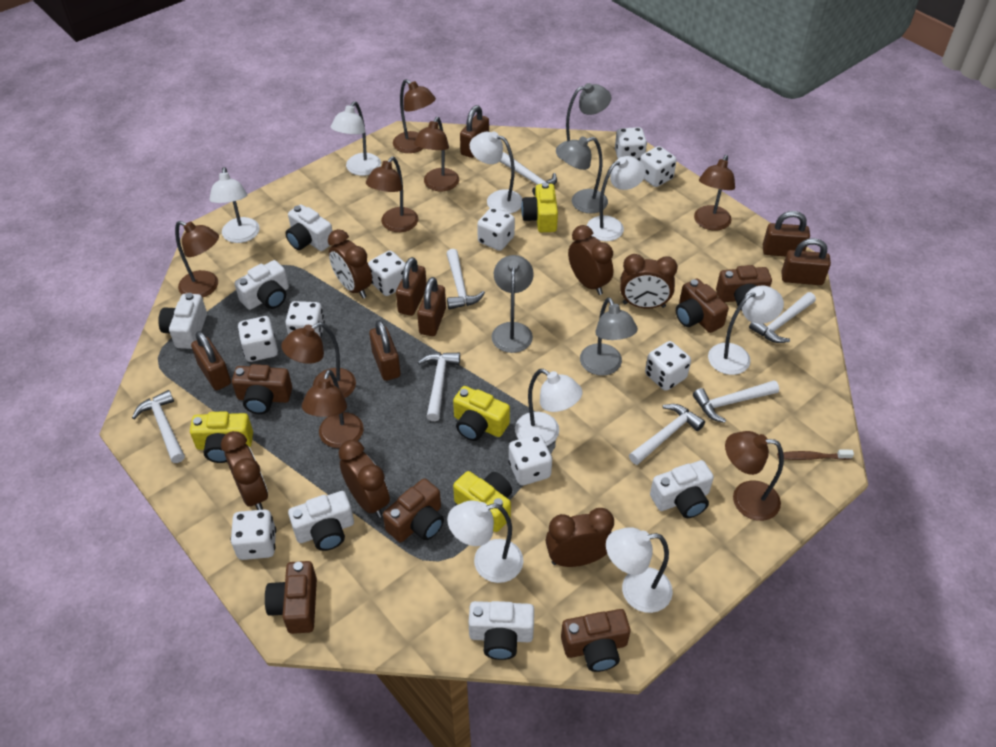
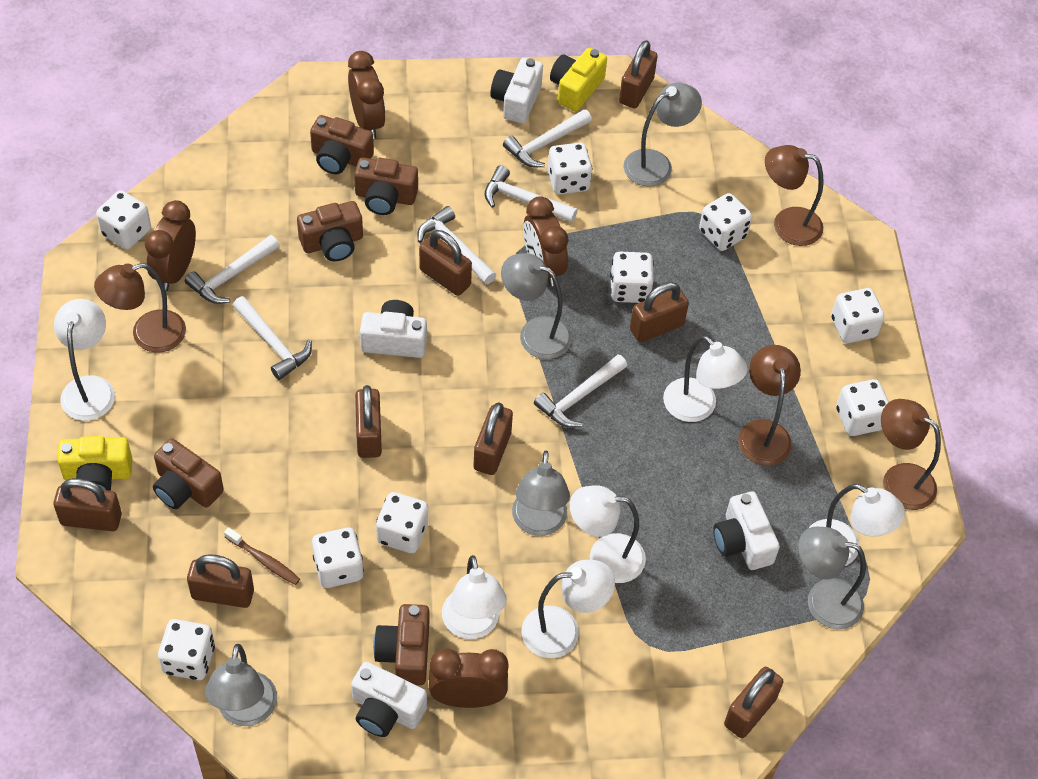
brown camera: [232,364,292,414] [265,561,317,634] [383,478,444,542] [561,609,630,672] [676,279,729,333] [716,265,772,310] = 6 -> [153,438,224,509] [297,201,363,261] [310,115,374,174] [354,157,418,215] [373,604,429,685] = 5
brown clock: [221,431,268,510] [328,229,372,298] [339,440,390,518] [546,508,614,567] [568,225,613,295] [620,254,678,308] = 6 -> [145,200,196,291] [348,51,386,139] [429,648,509,708] [523,196,568,286] = 4
brown lamp: [175,221,219,298] [281,322,356,398] [302,369,364,448] [366,157,419,232] [393,79,436,153] [414,117,459,191] [694,155,735,231] [725,431,784,521] = 8 -> [94,263,186,352] [738,345,801,465] [765,145,824,246] [881,399,941,510] = 4
brown padlock: [191,331,231,390] [369,320,401,381] [396,257,427,316] [417,277,446,336] [460,105,489,158] [763,211,810,256] [781,238,831,285] = 7 -> [53,478,122,531] [187,554,254,608] [355,385,382,458] [419,230,472,296] [473,403,513,475] [619,40,658,108] [630,282,689,342] [724,667,784,738] = 8
grey lamp: [491,255,534,353] [556,83,611,160] [558,137,608,214] [580,297,638,376] = 4 -> [205,644,277,726] [501,253,572,359] [512,451,570,536] [623,83,702,187] [798,527,866,629] = 5
white camera: [158,293,207,349] [234,260,289,310] [285,205,332,251] [288,491,354,551] [469,601,534,660] [650,460,714,518] = 6 -> [351,662,427,737] [360,300,427,358] [490,58,543,124] [713,491,780,570] = 4
white hammer: [132,390,185,463] [418,352,460,421] [446,249,485,310] [499,152,557,196] [629,404,705,465] [693,380,779,423] [749,292,816,343] = 7 -> [185,235,280,304] [233,296,312,380] [418,206,496,284] [485,165,578,222] [503,109,592,167] [534,355,627,427] = 6
white lamp: [209,167,260,243] [331,101,381,176] [447,500,524,583] [469,132,522,214] [515,369,583,446] [587,156,646,241] [606,527,673,613] [708,285,784,375] = 8 -> [54,299,115,421] [442,555,507,639] [521,560,615,658] [570,485,646,583] [663,335,748,422] [809,484,905,566] = 6
yellow camera: [190,411,253,463] [453,386,510,441] [453,471,512,532] [521,182,558,232] = 4 -> [57,436,132,491] [550,48,607,111] = 2

